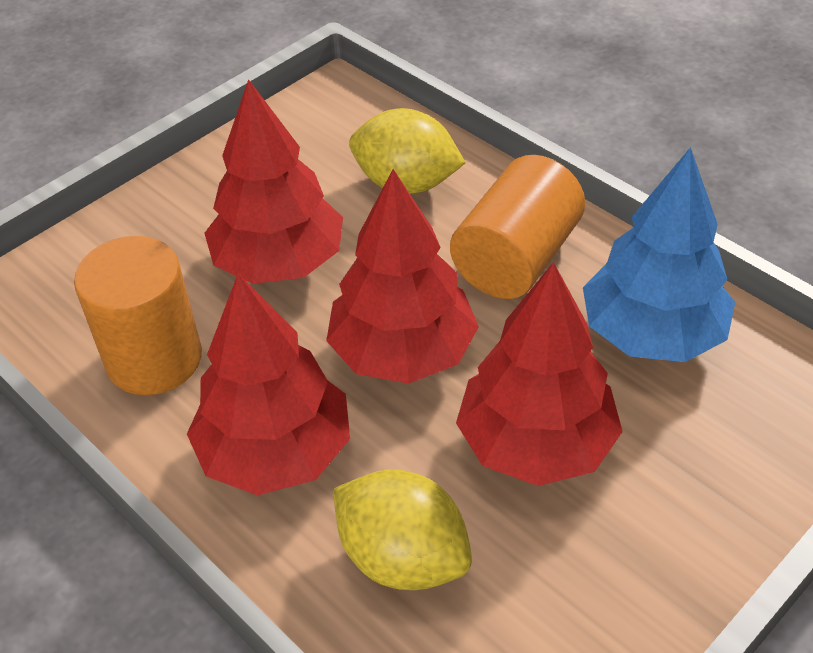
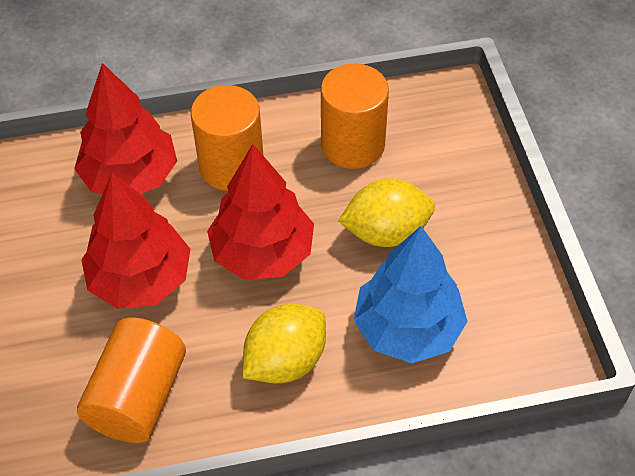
orange cylinder: [74,236,202,395] [450,155,585,299] = 2 -> [77,318,186,443] [191,85,263,191] [321,64,389,169] = 3
red tree: [187,274,350,495] [204,79,343,284] [326,169,479,384] [456,262,623,486] = 4 -> [74,63,177,194] [81,173,190,309] [207,144,314,280] = 3

